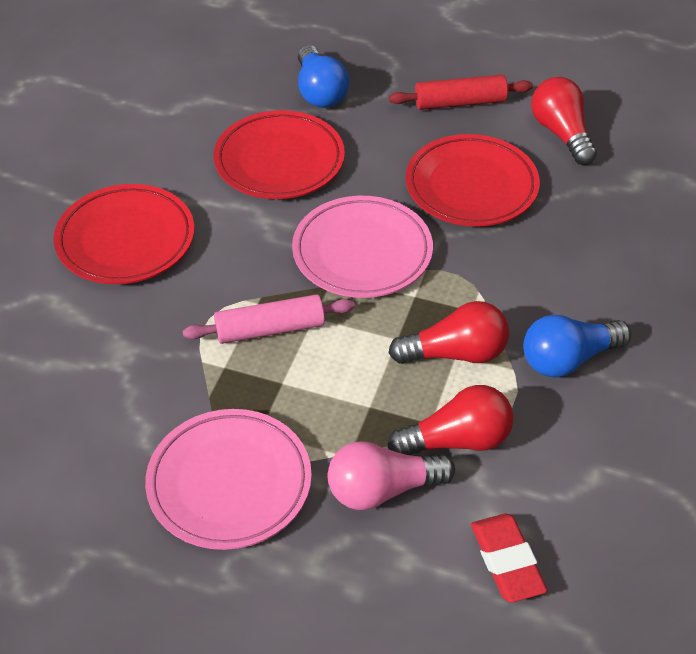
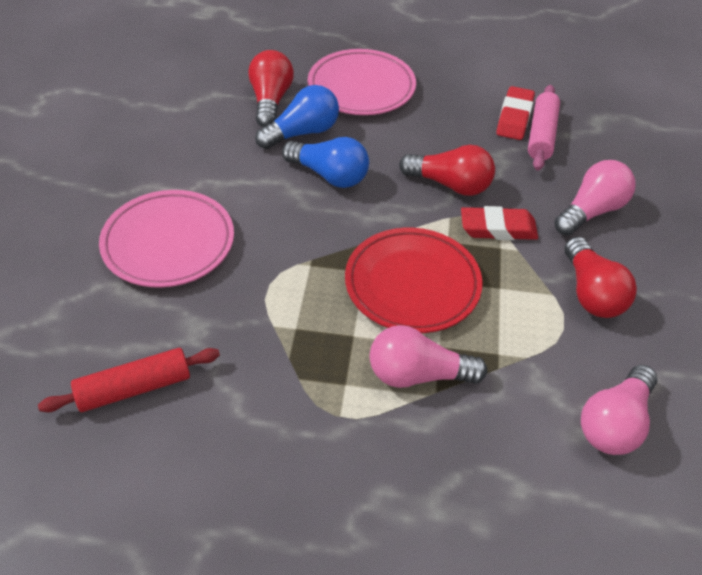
pink light bulb: [328,441,455,510] = 1 -> [370,325,487,388] [554,160,636,236] [581,365,658,455] = 3
red eraser: [471,514,548,603] = 1 -> [461,206,538,240] [496,86,535,140] = 2
red plate: [54,184,194,284] [214,110,345,199] [406,134,540,227] = 3 -> [345,228,482,333] = 1

